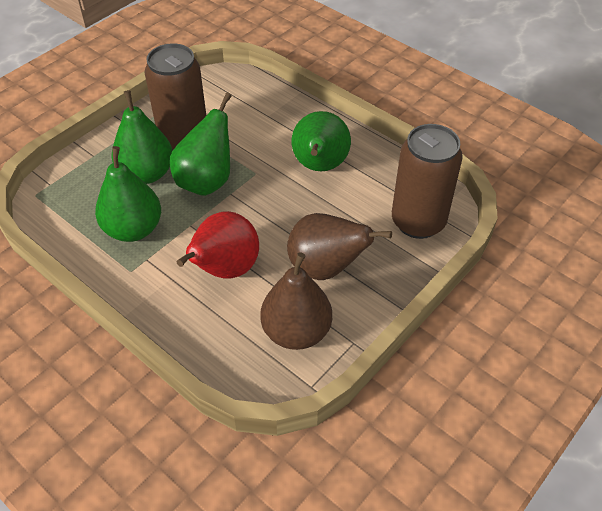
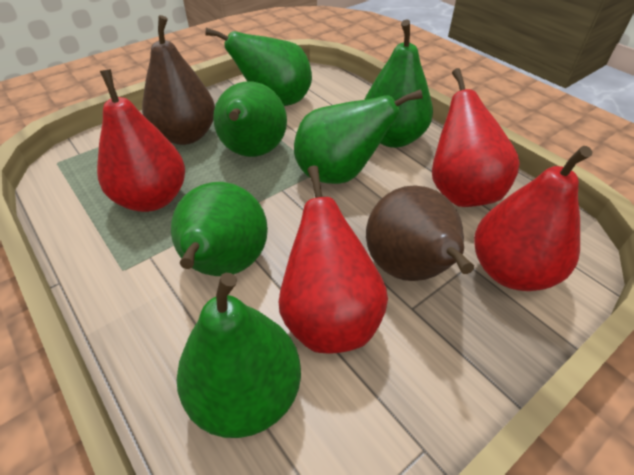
brown can: [145,43,206,150] [392,124,463,239] = 2 -> none = 0
green pear: [95,146,161,242] [112,90,173,184] [170,93,232,196] [291,111,351,171] = 4 -> [171,182,268,276] [177,273,301,438] [205,28,312,106] [213,81,287,157] [294,89,423,184] [364,20,433,148] = 6
red pear: [177,211,259,279] = 1 -> [97,69,185,212] [279,165,388,353] [432,68,520,207] [474,146,592,291] = 4

